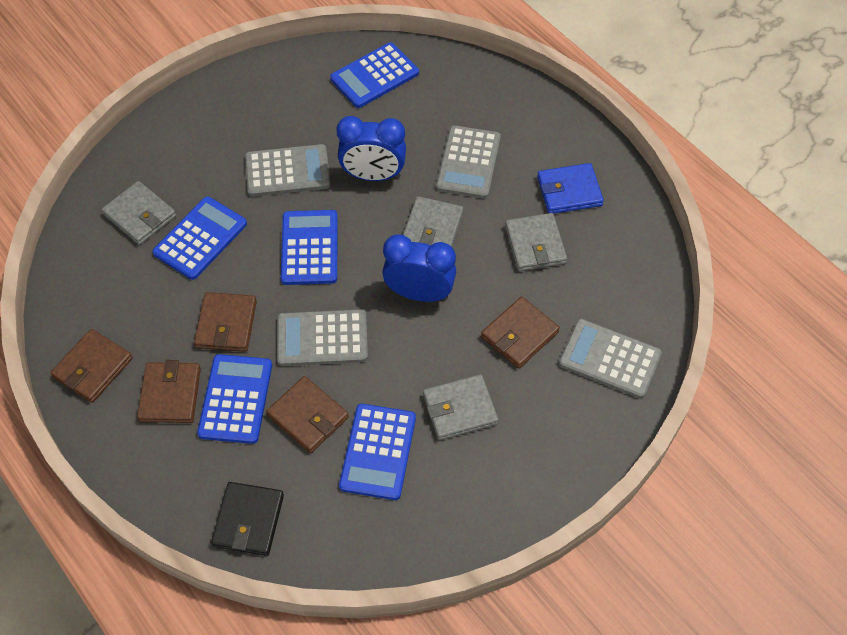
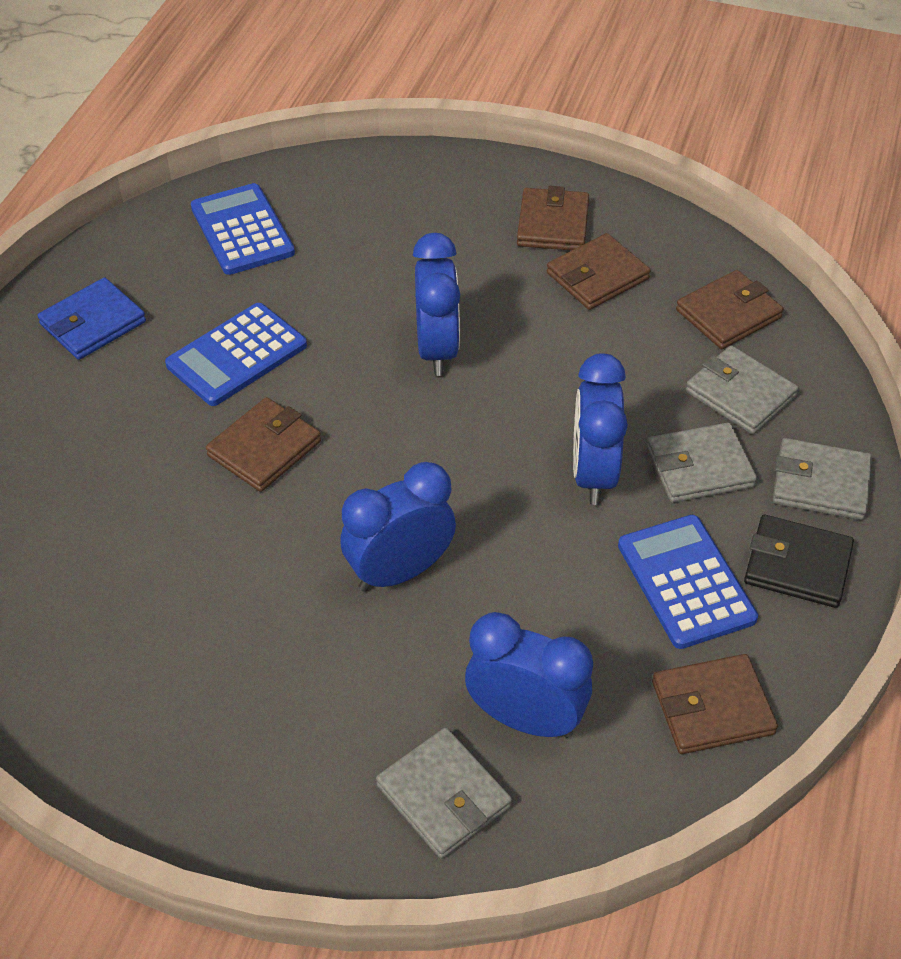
blue calculator: [152,196,247,280] [197,354,272,444] [281,210,338,285] [330,42,419,108] [339,404,416,500] = 5 -> [165,303,307,406] [191,183,295,275] [618,515,758,649] = 3
blue clock: [336,116,406,181] [382,235,456,302] = 2 -> [340,462,456,592] [413,233,460,376] [465,612,593,738] [573,353,628,505] = 4
grey calculator: [245,144,331,197] [277,309,368,366] [436,125,501,199] [559,319,662,399] = 4 -> none = 0

